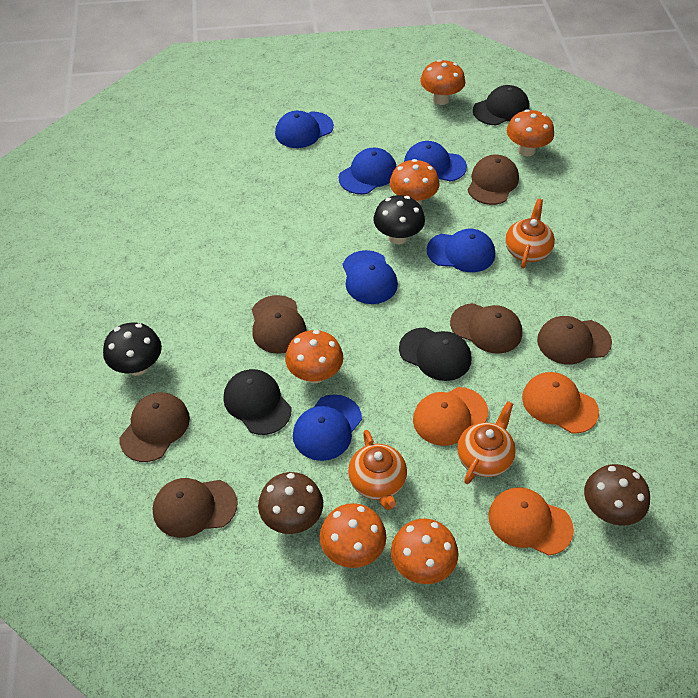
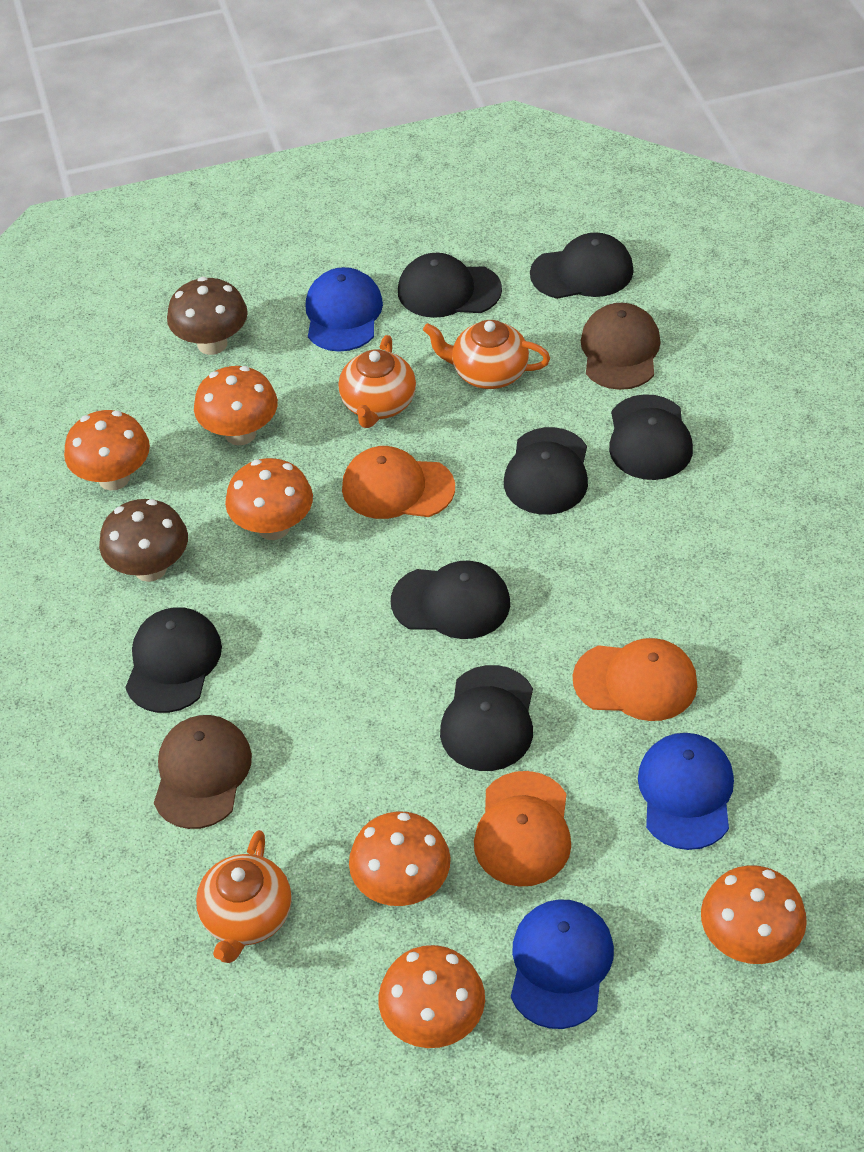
black cap: [223,369,291,435] [399,328,472,381] [473,85,529,125] = 3 -> [125,607,222,713] [391,561,510,639] [398,253,502,318] [440,665,533,771] [504,427,588,515] [530,232,634,299] [609,394,693,480] = 7
black mushroom: [103,323,162,376] [373,195,425,244] = 2 -> none = 0
blue cap: [275,111,334,148] [293,394,362,461] [339,148,397,194] [342,250,398,304] [404,141,467,182] [427,229,495,272] = 6 -> [306,267,383,352] [511,899,614,1029] [638,733,734,850] = 3
brown cap: [119,392,190,462] [153,478,238,538] [252,295,307,354] [450,303,522,354] [467,155,519,205] [537,316,612,365] = 6 -> [154,715,252,829] [581,303,661,390] = 2

